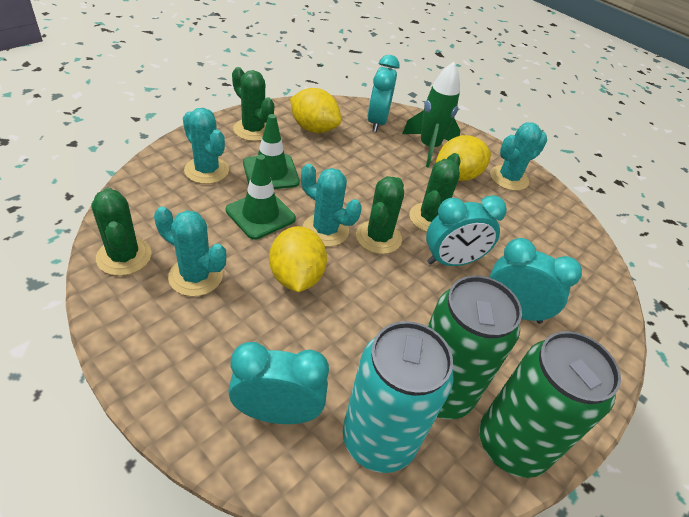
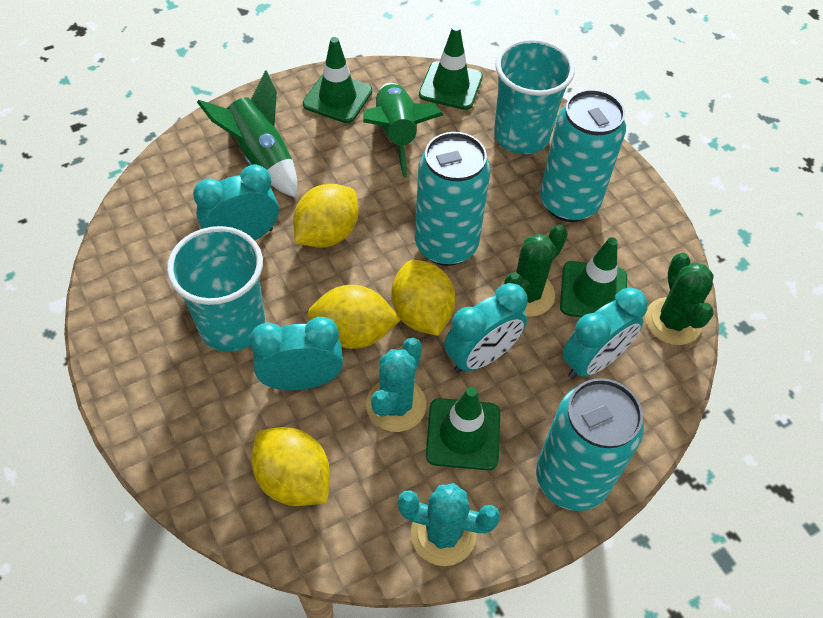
green cactus: [91,188,151,276] [232,67,274,141] [356,176,404,254] [409,153,461,232] = 4 -> [501,224,568,317] [645,253,714,345] = 2
green can: [428,275,522,419] [479,331,621,478] = 2 -> none = 0
green rocket: [402,62,460,168] = 1 -> [197,70,297,198] [363,83,443,178] = 2
green traffic cone: [226,154,296,240] [243,114,300,189] = 2 -> [303,37,372,123] [419,25,483,110] [426,387,500,470] [560,237,627,318] = 4
turquoise cactus: [154,206,226,297] [183,108,229,184] [301,164,362,247] [490,122,547,191] = 4 -> [366,338,426,432] [398,483,500,566] = 2
turquoise can: [343,321,454,473] = 1 -> [415,132,490,266] [536,378,644,511] [540,89,626,222] = 3
turquoise cup: none = 0 -> [167,226,265,352] [494,39,575,154] = 2
yellow lemon: [269,226,327,292] [290,88,341,133] [436,135,492,181] = 3 -> [252,427,330,506] [293,184,358,248] [308,285,401,349] [391,260,455,336] = 4

